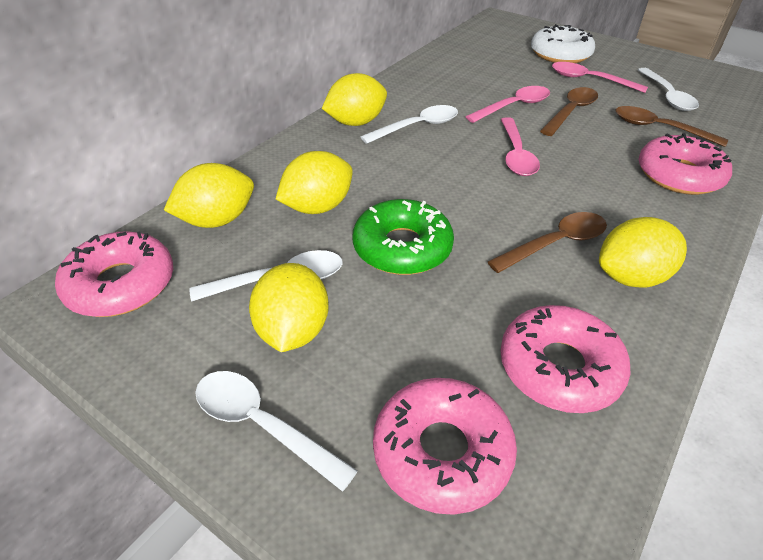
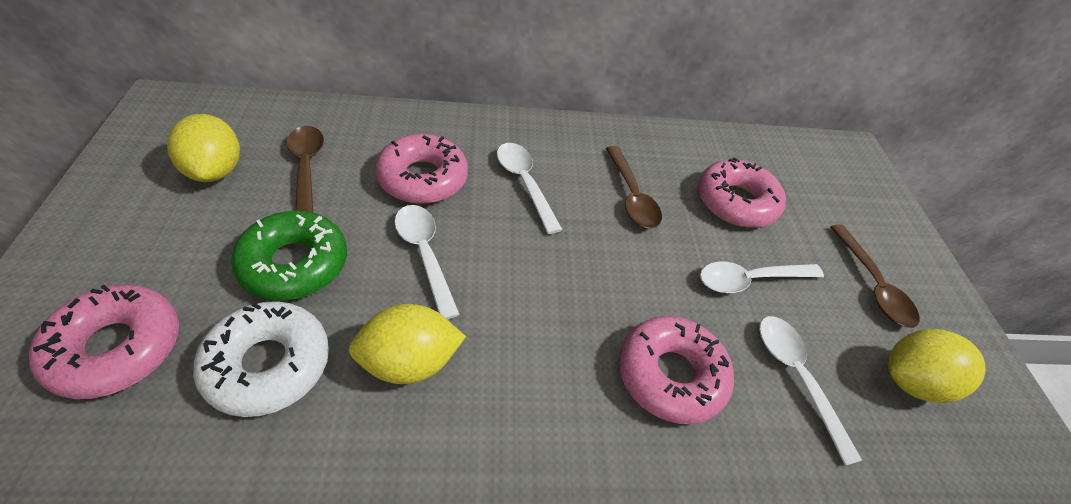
pink spoon: [466,86,550,123] [501,117,540,176] [552,62,648,93] = 3 -> none = 0
yellow lemon: [164,163,254,228] [249,263,329,352] [276,151,353,214] [322,73,387,126] [599,217,687,288] = 5 -> [167,114,240,182] [349,304,466,384] [888,329,986,403] = 3

